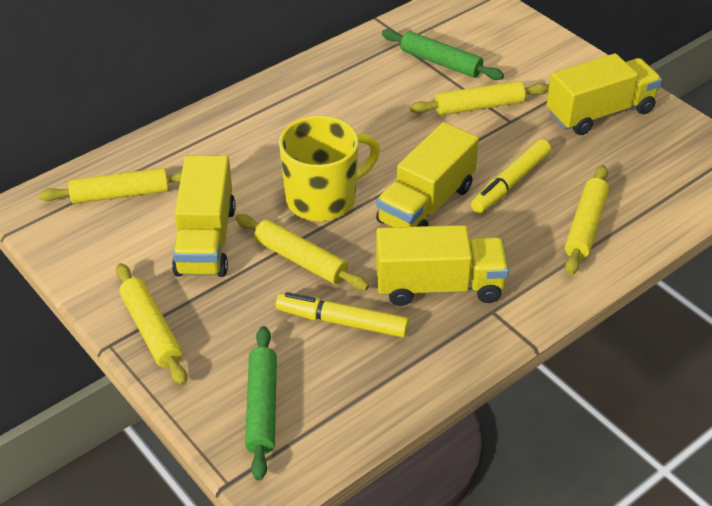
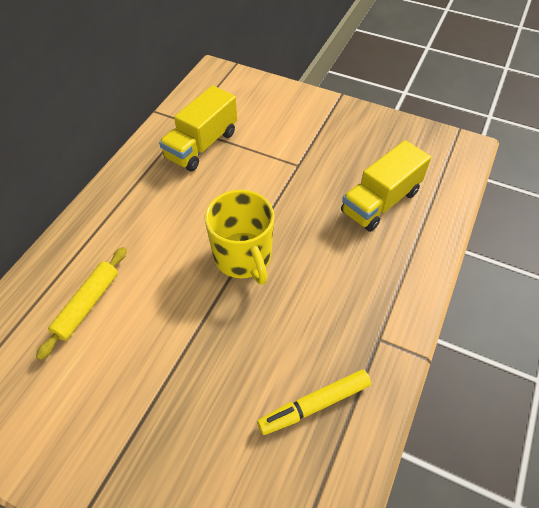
green rolling pin: [245,326,277,481] [382,29,504,80] = 2 -> none = 0
yellow marker: [276,292,409,337] [471,139,551,213] = 2 -> [257,370,371,435] = 1
yellow rolling pin: [39,168,182,204] [116,263,187,385] [236,214,369,290] [410,81,549,115] [565,165,609,275] = 5 -> [36,247,127,360] = 1
yellow truck: [172,155,236,277] [376,122,479,227] [376,225,509,306] [546,53,662,135] = 4 -> [159,85,237,171] [341,140,431,232] = 2

